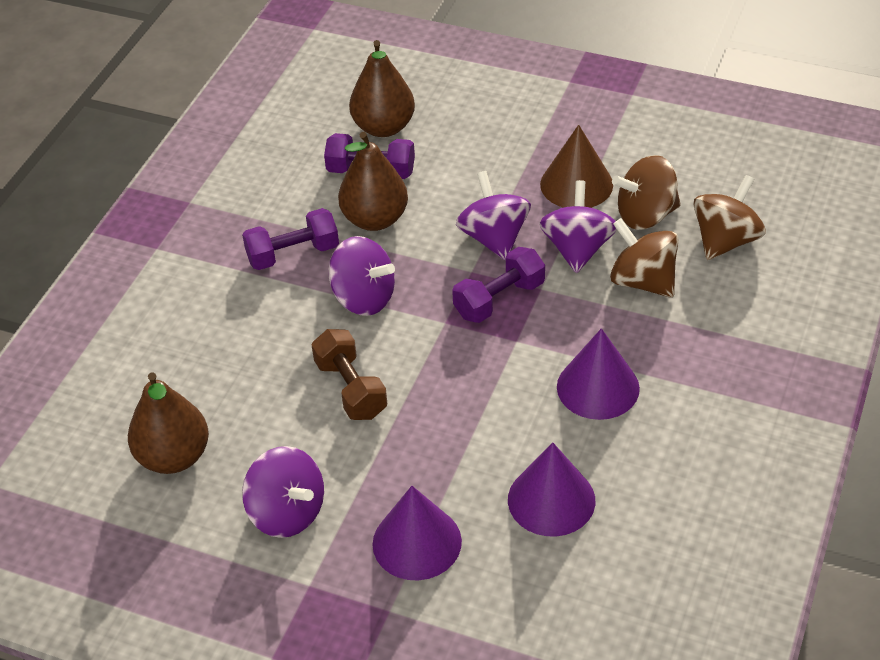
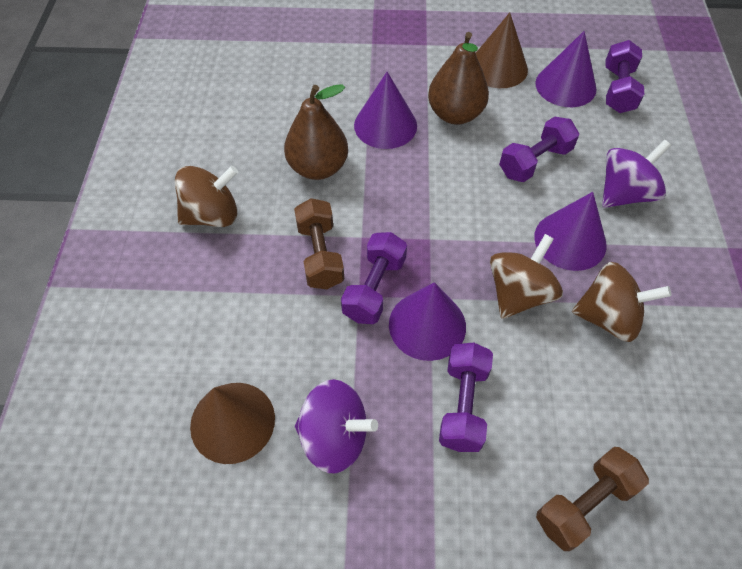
brown cone: [540,125,613,208] = 1 -> [190,383,275,464] [476,13,528,88] = 2
brown dumbbell: [312,329,387,420] = 1 -> [294,198,344,289] [536,447,649,551] = 2
brown pear: [128,372,209,474] [338,132,408,231] [349,40,415,137] = 3 -> [284,84,348,180] [428,32,489,125] = 2
purple cone: [373,486,462,580] [508,442,595,536] [557,328,640,420] = 3 -> [354,72,417,149] [389,282,466,361] [534,192,607,271] [535,31,597,107] = 4
purple dumbbell: [242,208,339,270] [324,133,415,179] [452,247,545,323] = 3 -> [341,232,407,324] [439,343,493,452] [499,116,579,182] [606,40,644,113] = 4
purple spinning top: [242,446,324,538] [329,236,395,316] [456,171,531,260] [539,180,617,273] = 4 -> [295,379,378,473] [602,140,671,208] = 2

